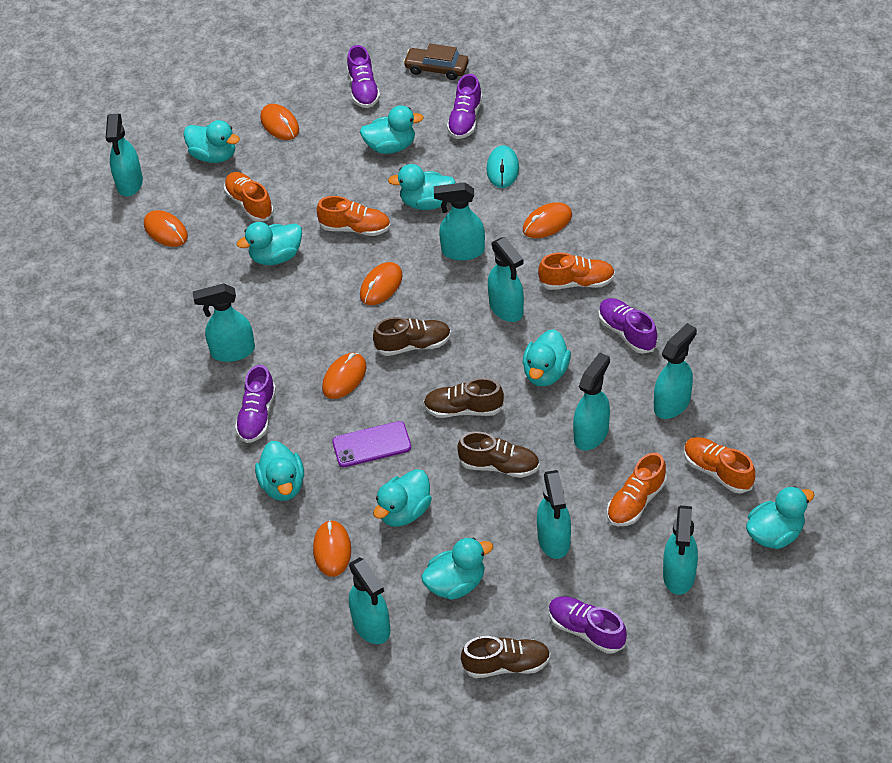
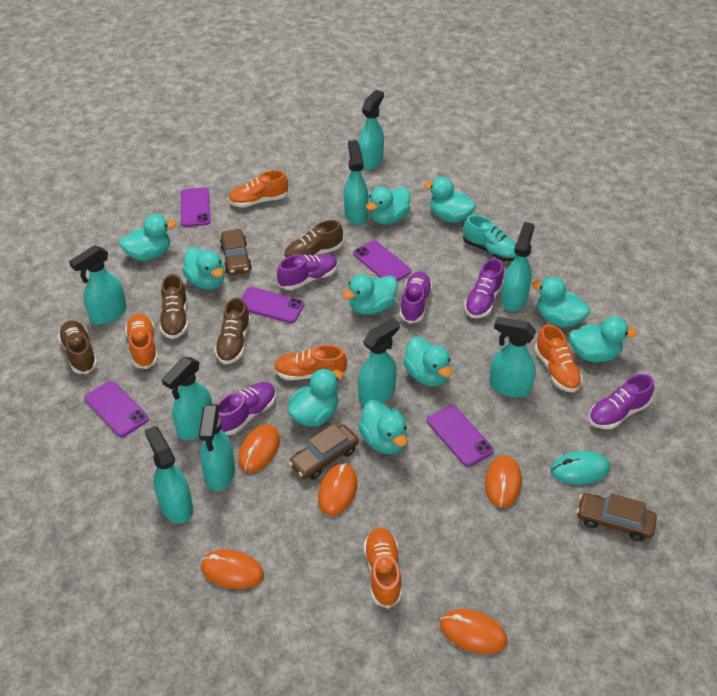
brown car: [403,44,469,80] = 1 -> [220,229,252,275] [288,424,359,479] [577,493,657,541] = 3
orange mouse: [144,210,188,247] [260,104,299,140] [313,520,351,577] [322,353,367,399] [360,262,403,305] [523,202,572,238] = 6 -> [201,549,264,589] [238,424,280,473] [318,463,357,516] [440,609,507,654] [485,455,522,508] = 5
purple phone: [332,421,411,467] = 1 -> [84,381,149,437] [181,187,211,227] [241,287,305,323] [353,240,411,281] [427,405,494,467] = 5
turquoise duck: [183,120,240,163] [237,222,302,265] [255,441,304,501] [360,105,424,154] [373,469,432,527] [388,164,455,210] [421,538,493,600] [523,329,571,386] [746,486,814,549] = 9 -> [119,214,176,261] [182,247,225,290] [288,368,343,427] [342,274,398,315] [358,400,407,454] [366,187,410,225] [403,337,452,386] [424,177,476,223] [532,277,590,328] [569,317,637,362] = 10
turquoise shoe: none = 0 -> [463,215,516,262] = 1

